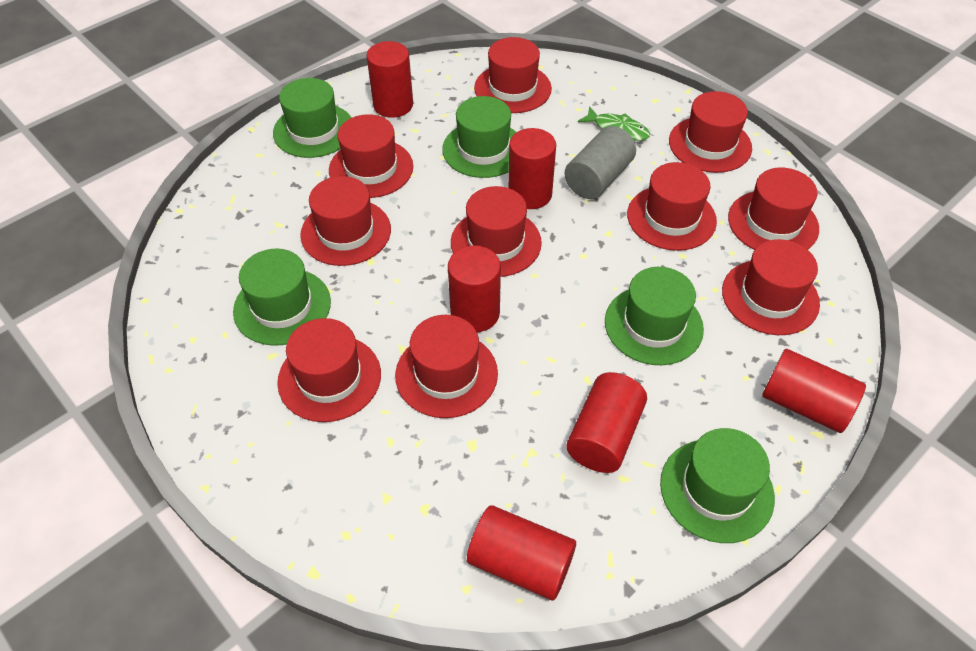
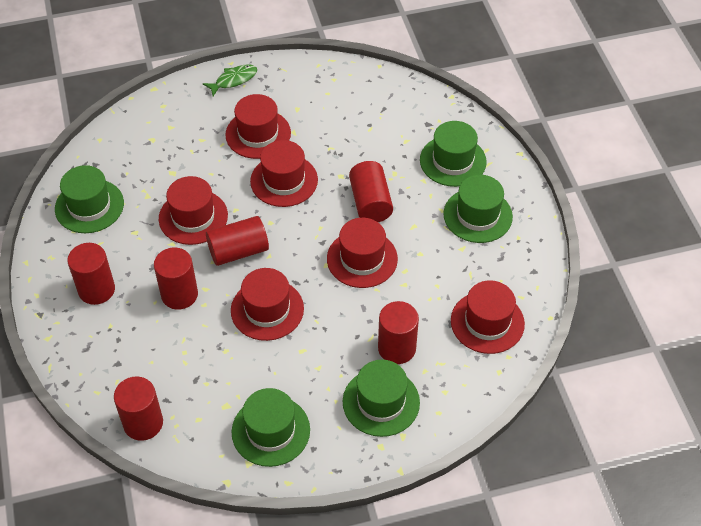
grey cylinder: [565,126,636,199] = 1 -> none = 0
red hat: [277,318,381,422] [300,176,391,266] [329,114,413,198] [395,315,498,418] [451,186,542,277] [474,37,552,113] [627,162,717,251] [669,91,752,173] [722,239,820,335] [728,168,819,250] = 10 -> [159,176,228,245] [225,94,291,159] [231,268,304,341] [250,140,318,207] [327,218,398,288] [451,280,525,354] = 6

